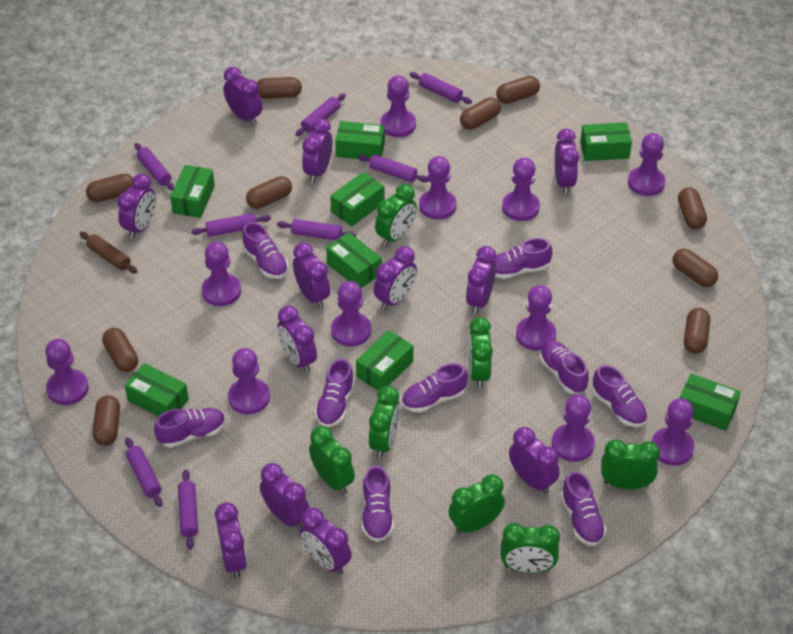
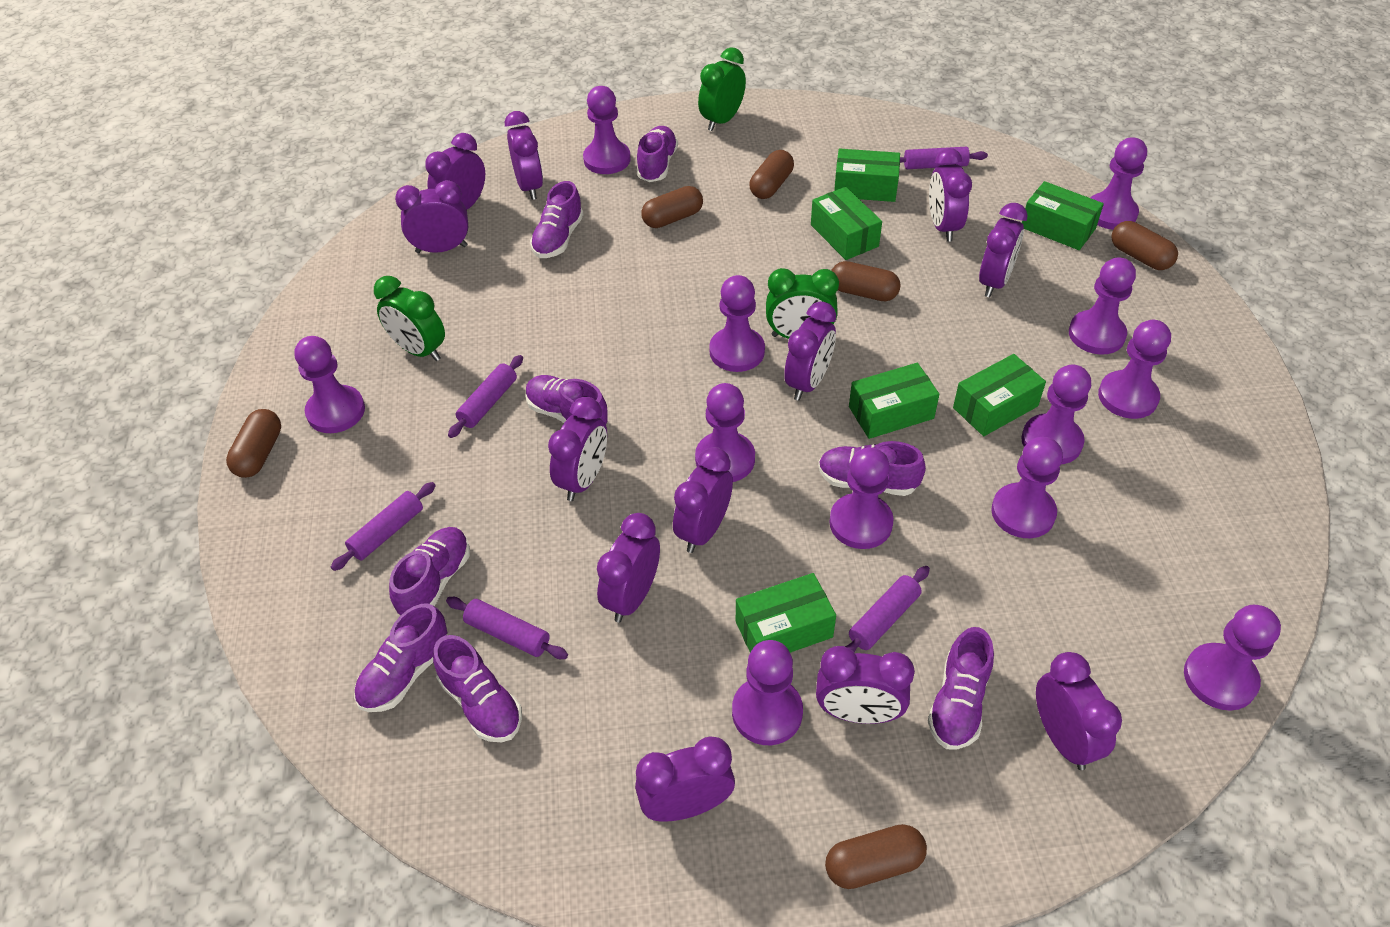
brown capsule: [86,174,133,202] [93,395,120,446] [102,328,138,372] [246,176,292,209] [257,77,302,99] [460,97,501,130] [496,76,540,104] [673,249,718,287] [678,187,707,229] [684,308,710,354] = 10 -> [226,409,281,478] [641,186,703,228] [750,150,794,199] [825,824,927,889] [831,261,901,301] [1111,221,1178,270] = 6
brown rolling pin: [80,232,138,273] = 1 -> none = 0
green box: [124,363,189,417] [170,165,215,218] [326,232,382,288] [330,172,384,226] [335,121,385,159] [356,330,413,391] [580,122,632,161] [679,373,741,431] = 8 -> [736,573,836,653] [811,187,882,260] [834,149,900,202] [849,363,939,439] [953,354,1046,436] [1022,181,1104,250] = 6
green clock: [309,426,355,495] [369,386,400,458] [375,184,417,247] [449,474,505,534] [469,317,493,388] [500,523,560,573] [601,439,660,489] = 7 -> [374,276,445,361] [698,47,746,131] [766,268,839,339] = 3
purple pawn: [45,339,89,405] [201,241,241,306] [228,348,270,414] [331,281,371,347] [380,75,416,137] [419,156,457,220] [502,158,540,221] [516,285,556,351] [552,395,595,462] [628,133,665,196] [651,399,694,466] = 11 -> [294,336,365,433] [583,86,631,174] [695,383,755,482] [709,275,765,372] [732,640,803,745] [829,447,894,549] [991,437,1063,538] [1021,364,1091,464] [1069,257,1136,354] [1091,137,1147,230] [1098,320,1171,419] [1184,605,1281,711] = 12
purple rolling pin: [125,437,163,507] [134,143,174,190] [178,469,198,549] [191,213,271,237] [277,219,356,240] [295,94,346,136] [358,154,428,182] [410,72,472,104] = 8 -> [331,482,436,571] [446,597,568,659] [448,355,523,438] [845,566,930,652] [900,147,988,169] = 5
purple shoe: [154,408,226,448] [242,222,288,279] [315,358,355,427] [362,465,394,542] [402,363,468,413] [494,238,553,279] [539,341,589,394] [561,471,606,546] [592,365,648,427] = 9 -> [354,603,447,712] [389,527,470,615] [433,635,522,742] [526,375,608,424] [530,181,583,258] [637,126,678,182] [818,441,926,496] [928,627,994,750] = 8

